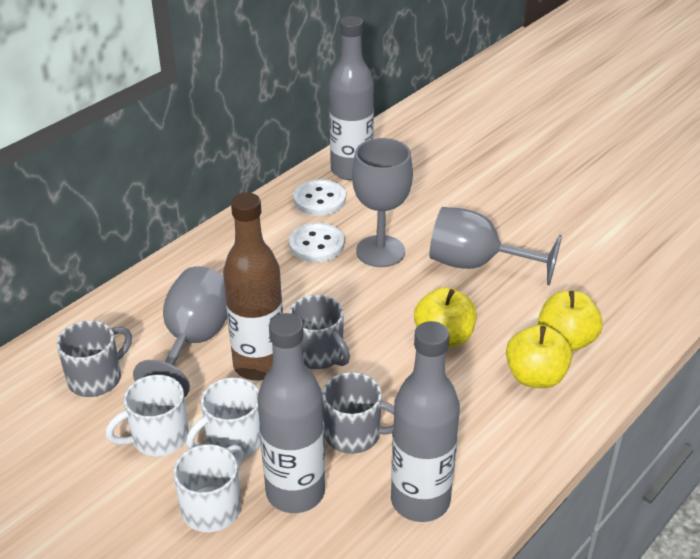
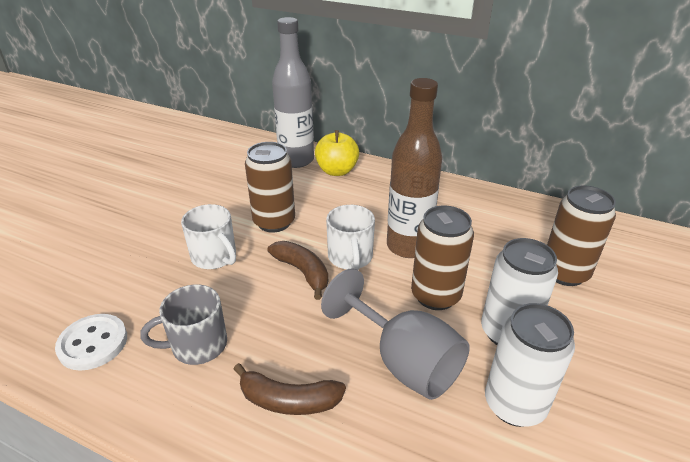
brown banana: none = 0 -> [234,363,346,415] [268,241,328,300] = 2
brown can: none = 0 -> [245,142,295,233] [411,206,474,310] [547,186,616,286] = 3
grey bottle: [258,313,325,513] [329,16,374,180] [391,321,460,522] = 3 -> [272,17,314,168] = 1
grey goblet: [133,266,227,398] [352,138,413,267] [429,207,562,285] = 3 -> [321,268,470,400] = 1
grey mug: [57,320,132,397] [289,295,350,369] [322,372,394,454] = 3 -> [141,284,227,365] = 1
white button: [289,222,344,262] [293,179,346,216] = 2 -> [55,314,127,371] = 1
white can: none = 0 -> [481,238,558,345] [485,303,575,427] = 2
white mug: [105,375,189,456] [173,444,243,532] [186,377,261,458] = 3 -> [181,204,236,269] [326,205,375,270] = 2
yellow apple: [414,287,477,348] [506,325,572,388] [538,291,603,351] = 3 -> [315,130,359,176] = 1

